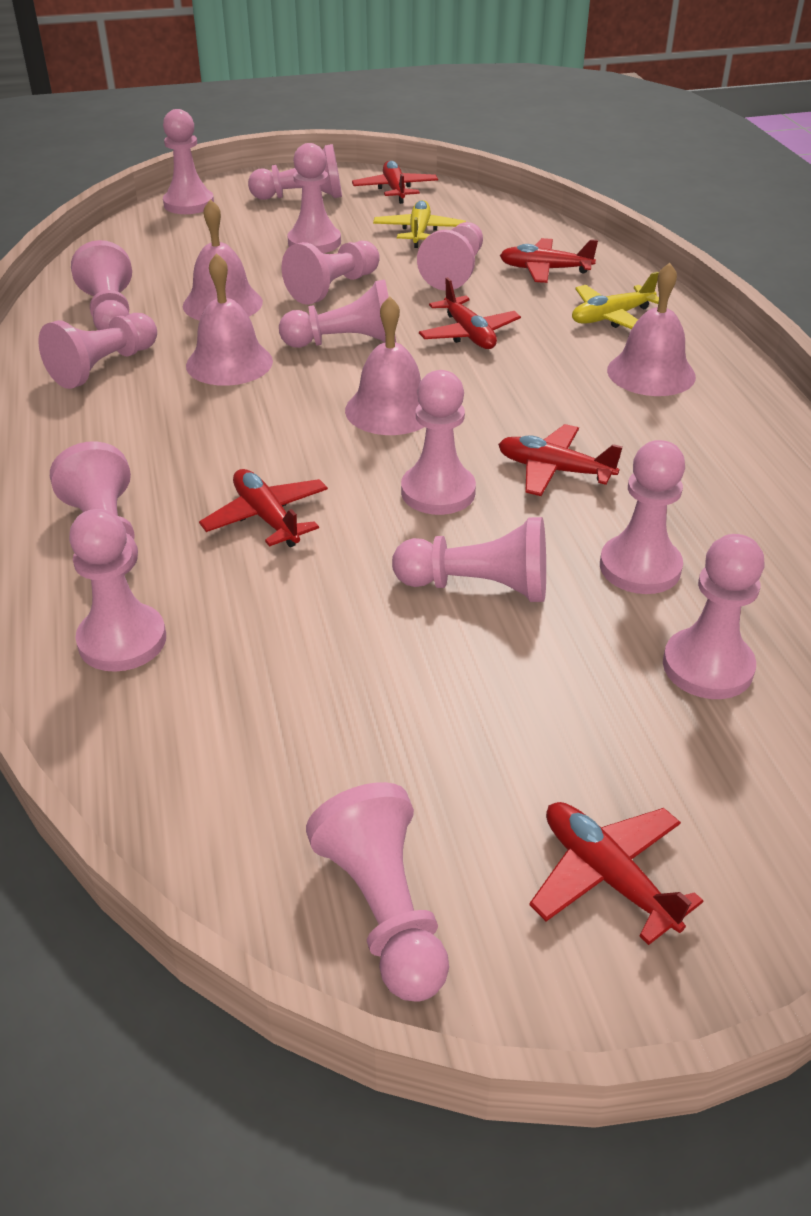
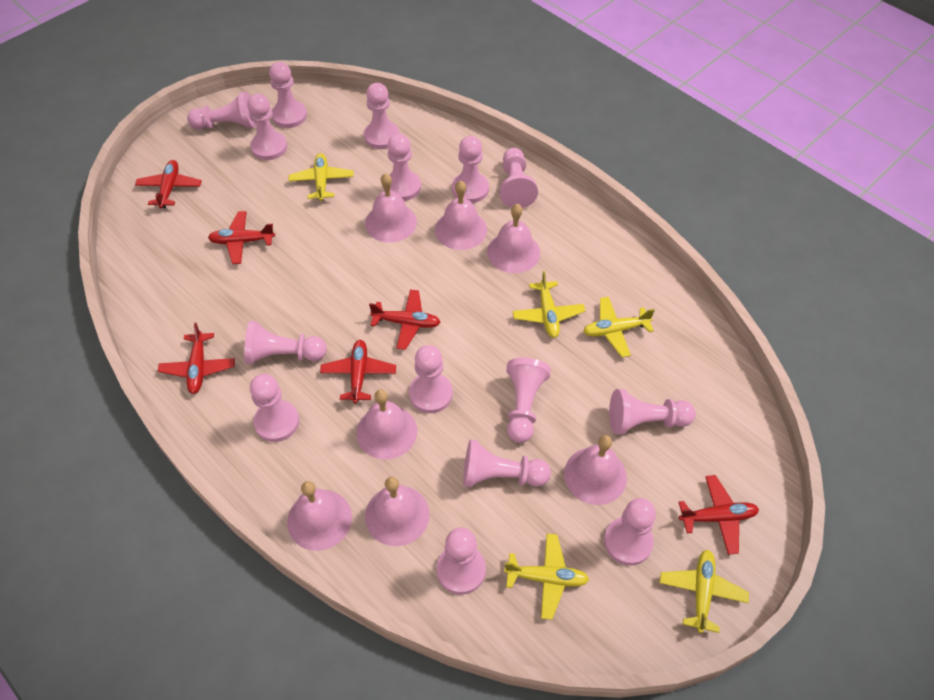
pink bell: [183,199,263,321] [186,253,273,386] [345,296,424,435] [607,263,696,396] = 4 -> [287,481,352,551] [356,389,417,459] [365,173,417,243] [365,477,430,546] [435,181,487,250] [487,204,540,273] [564,435,627,505] = 7
yellow plane: [373,200,466,248] [572,272,659,329] = 2 -> [288,153,354,201] [504,533,589,620] [513,271,585,338] [583,297,655,357] [660,550,749,633] = 5

